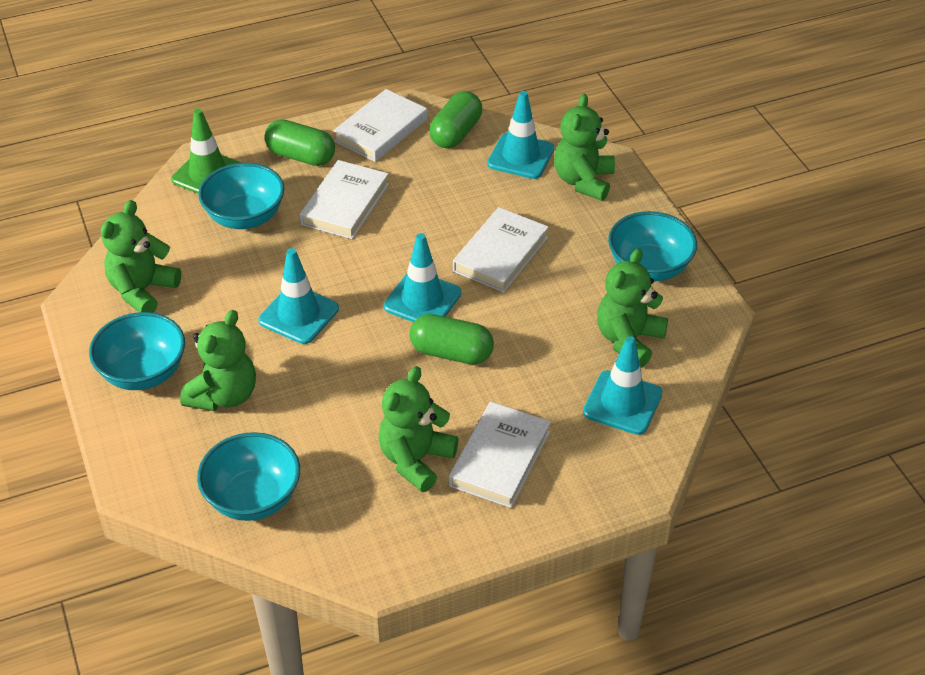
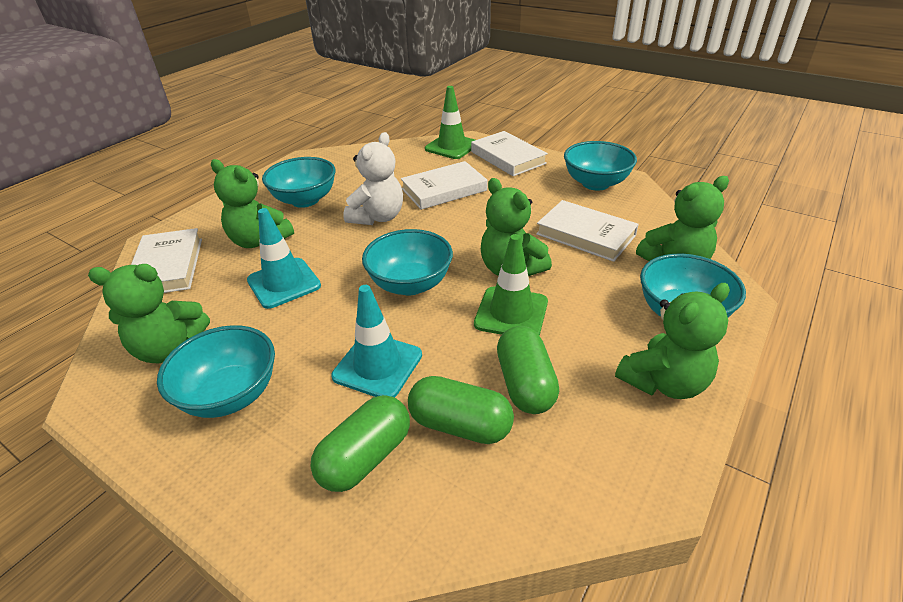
green traffic cone: [171,109,241,194] = 1 -> [425,86,475,159] [474,234,548,335] = 2
turquoise bowl: [89,312,185,390] [197,432,300,521] [198,163,285,229] [608,211,697,281] = 4 -> [157,325,275,418] [262,157,336,208] [362,229,453,295] [564,141,637,191] [640,254,746,317] = 5
turquoise traffic cone: [259,248,339,344] [384,233,461,322] [487,91,554,179] [583,336,663,435] = 4 -> [247,208,321,309] [332,285,422,398] = 2
white teddy bear: none = 0 -> [343,132,403,225] = 1

